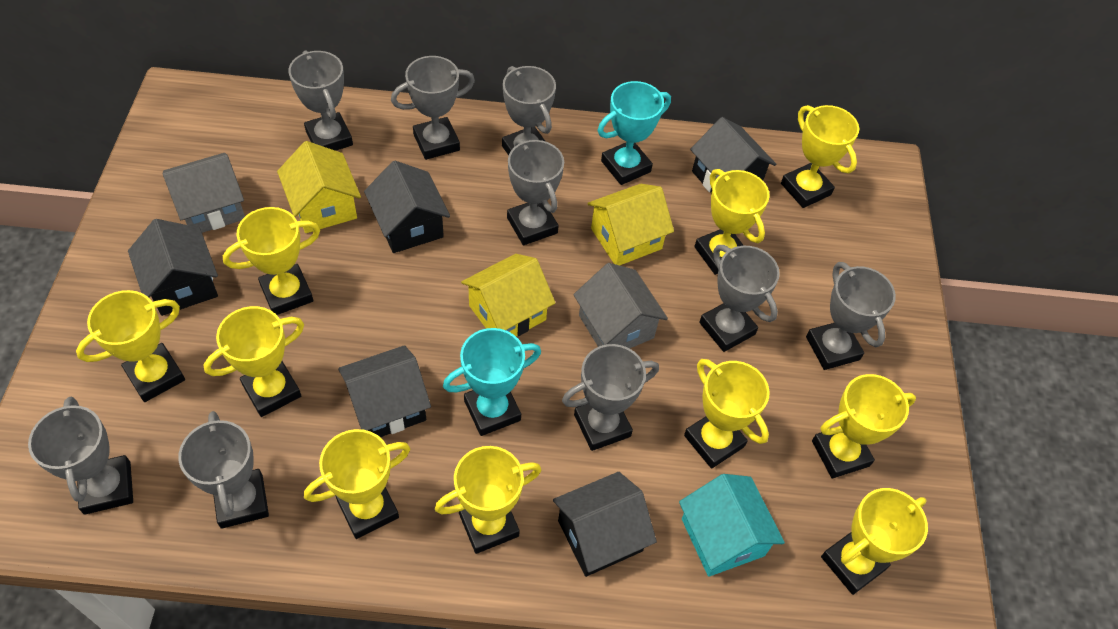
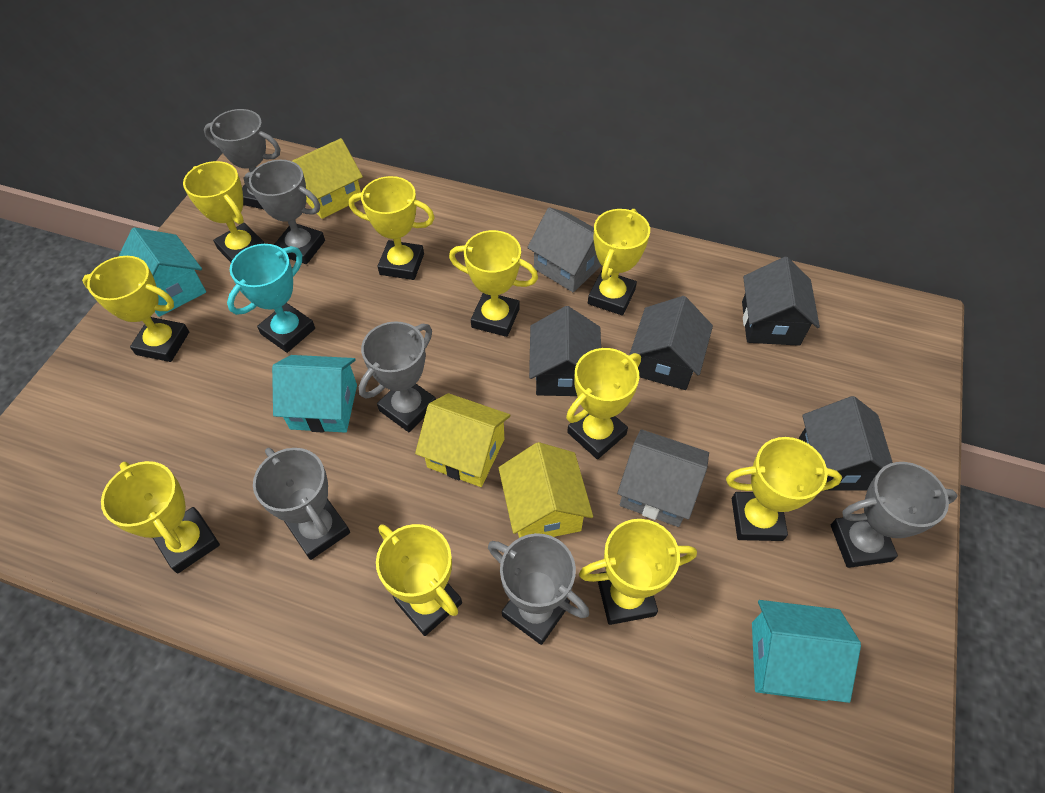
black house: [128,219,218,316] [338,345,431,437] [364,161,450,253] [553,472,657,577] [690,117,776,194] = 5 -> [529,306,601,396] [629,296,713,390] [742,257,820,346] [799,396,893,491] = 4
grey trophy: [28,397,133,515] [178,411,269,529] [288,50,353,151] [391,56,475,160] [502,66,556,155] [507,139,564,245] [562,344,659,451] [699,245,780,352] [806,262,896,370] = 9 -> [204,109,280,209] [244,160,325,264] [253,448,350,560] [359,321,436,432] [488,533,589,645] [831,462,958,568] = 6
turquoise house: [679,474,785,577] = 1 -> [118,227,206,317] [272,355,357,433] [752,600,861,703] = 3
turquoise trophy: [443,328,541,436] [598,81,671,185] = 2 -> [227,244,315,353] = 1

